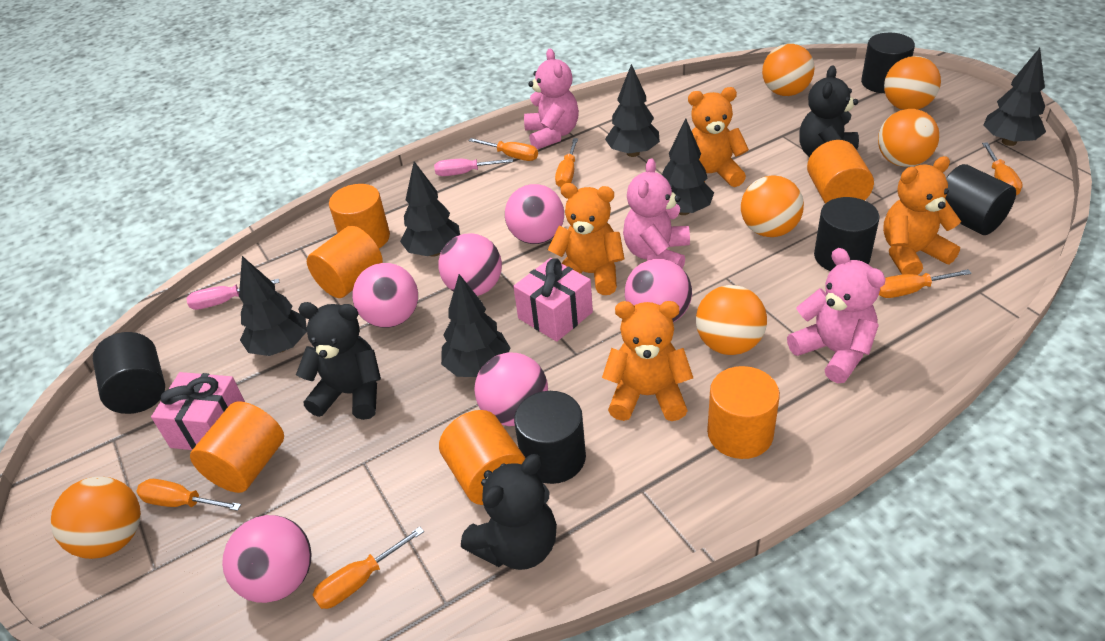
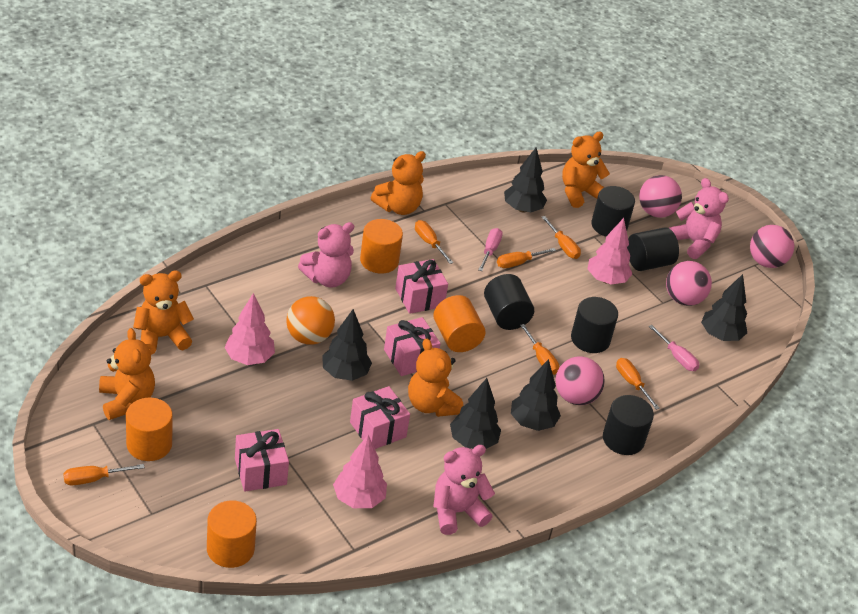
black teddy bear: [296,302,381,420] [461,454,557,570] [799,65,859,157] = 3 -> none = 0
black tree: [239,256,307,356] [400,161,460,257] [441,274,510,377] [605,64,660,157] [662,118,714,215] [984,48,1046,146] = 6 -> [322,309,372,381] [450,378,501,449] [504,147,547,213] [511,359,561,431] [701,274,747,341] = 5
orange ball: [51,477,141,559] [696,285,767,355] [741,175,804,237] [762,44,815,96] [878,109,939,167] [884,56,941,110] = 6 -> [286,296,335,345] = 1
orange cylinder: [190,401,284,493] [307,226,383,298] [329,184,390,248] [439,410,526,505] [707,366,780,459] [807,140,874,204] = 6 -> [126,398,173,461] [207,501,257,568] [360,219,403,274] [433,295,486,352] = 4
orange teddy bear: [548,183,624,295] [602,301,693,421] [688,87,749,187] [883,156,961,275] = 4 -> [99,328,155,420] [133,271,194,355] [371,151,426,215] [408,339,463,417] [562,132,610,208] = 5
pink ball: [222,515,312,603] [352,263,418,328] [438,233,502,296] [474,353,548,426] [505,184,564,244] [625,259,692,322] = 6 -> [556,356,605,405] [639,175,682,218] [666,261,712,306] [750,225,794,268] = 4
pink gift: [151,372,245,450] [513,258,593,342] = 2 -> [235,429,289,492] [350,386,410,449] [384,317,441,376] [395,259,448,314] = 4
pink tree: none = 0 -> [224,293,275,365] [333,435,387,508] [588,218,632,285] = 3

